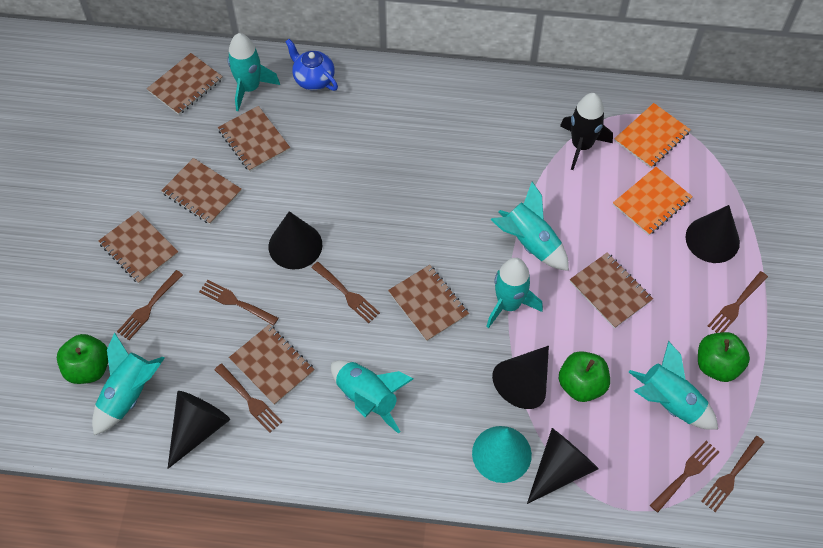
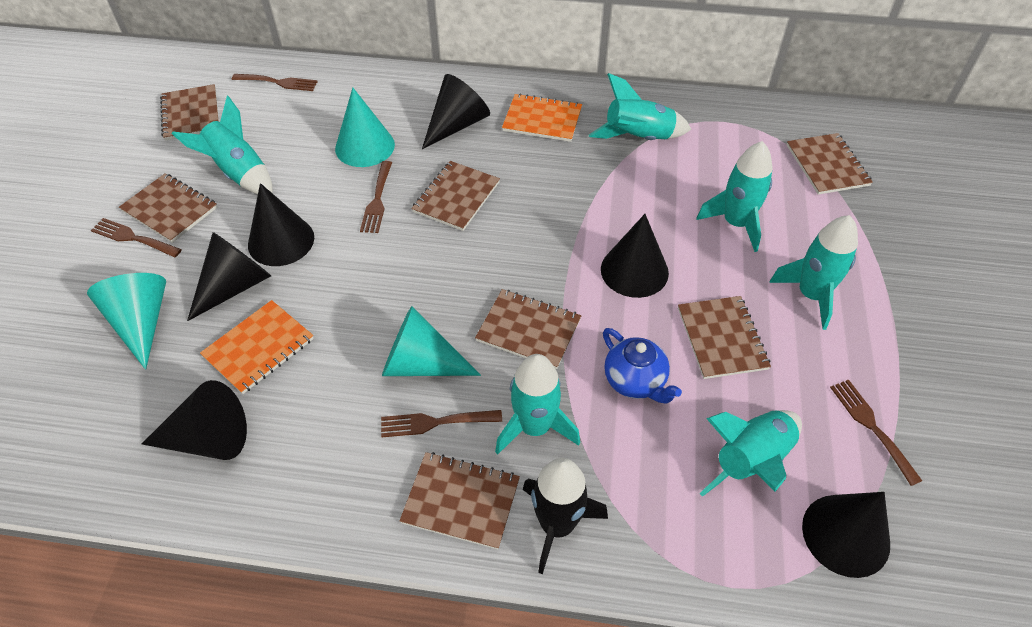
black cone: [167,391,230,469] [268,211,322,270] [492,346,549,409] [527,428,599,504] [685,205,740,263] = 5 -> [142,380,247,460] [187,232,271,321] [248,183,314,266] [422,74,490,149] [601,214,669,298] [802,492,890,578] = 6
brown fork: [117,270,183,340] [199,280,278,326] [214,364,282,433] [311,262,380,323] [650,441,719,512] [701,436,765,512] [708,271,768,333] = 7 -> [91,218,182,257] [232,74,318,91] [360,161,392,233] [381,410,502,437] [830,380,922,486] = 5
green apple: [57,334,108,384] [559,351,610,402] [698,332,750,382] = 3 -> none = 0
turquoise cone: [472,426,532,483] = 1 -> [87,273,166,370] [335,88,395,167] [382,306,481,376] = 3

